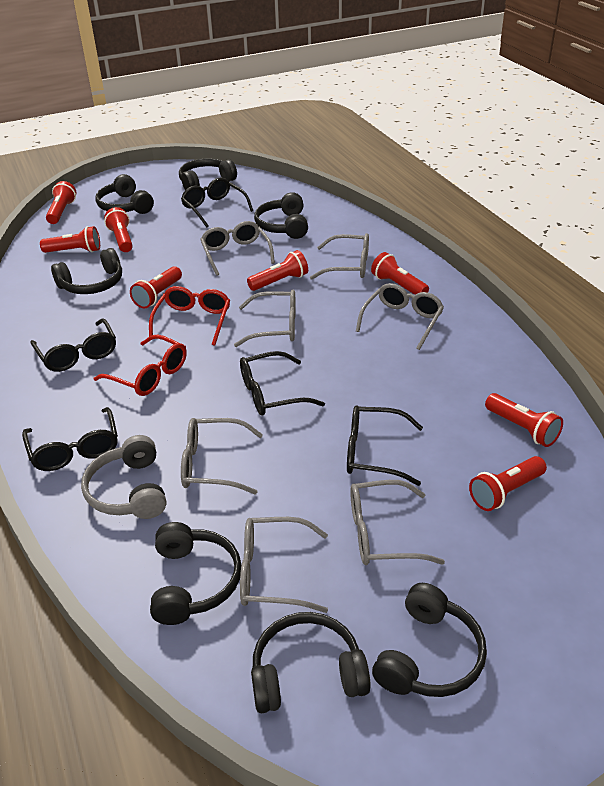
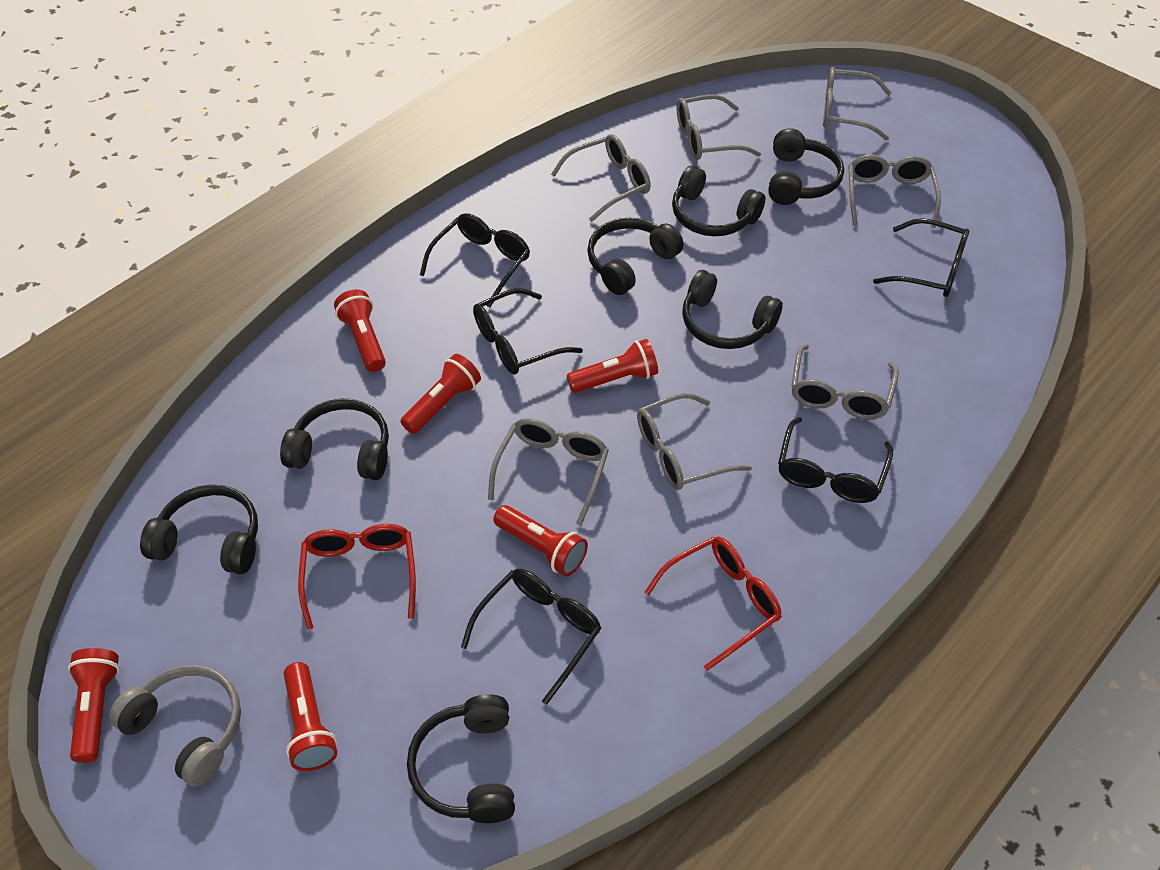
red flashlight: [40,226,100,253] [46,181,77,224] [104,207,133,252] [130,266,182,308] [247,250,308,291] [371,252,429,295] [469,456,547,511] [485,393,563,447] = 8 -> [68,648,120,763] [284,662,337,771] [334,290,386,372] [401,354,481,434] [493,505,588,576] [567,339,658,393] = 6

